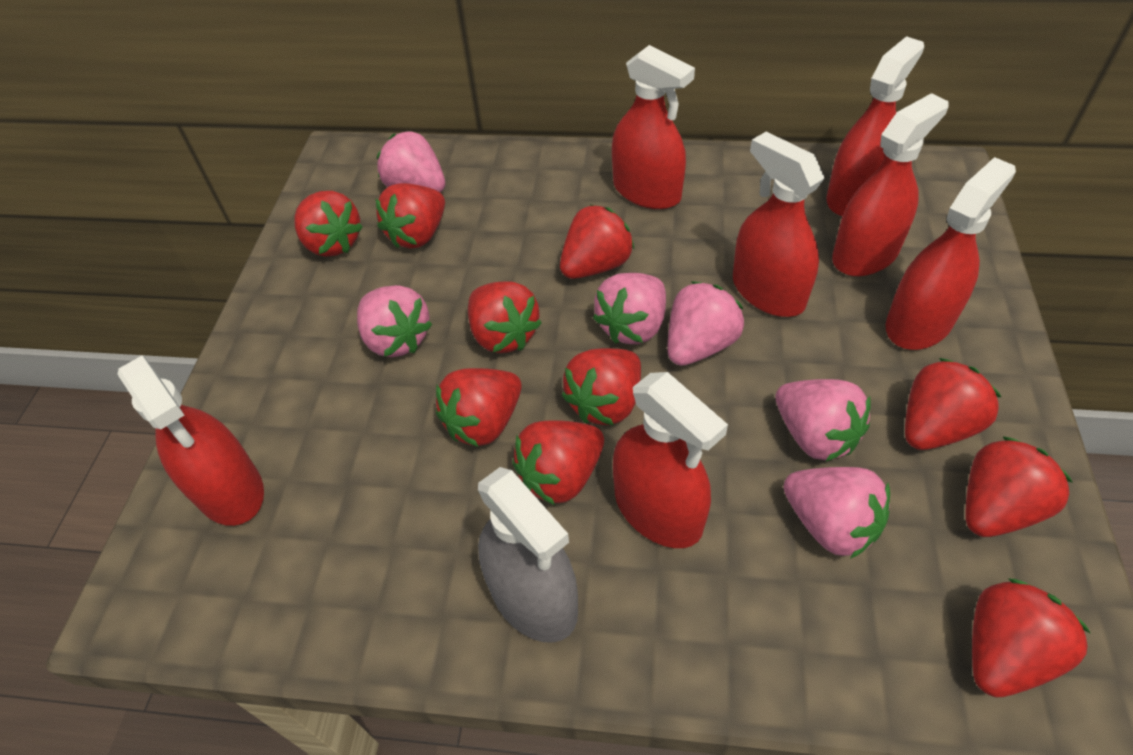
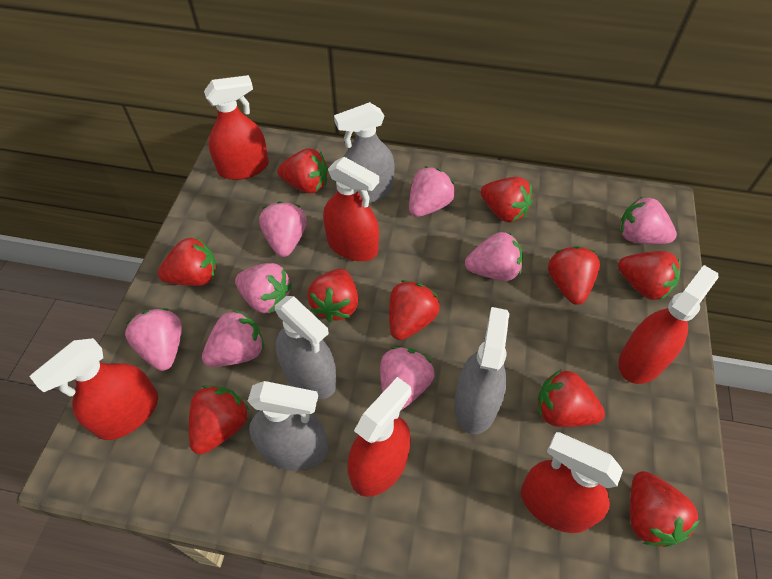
grey spray bottle: [478,467,578,643] = 1 -> [248,381,328,471] [275,296,337,400] [334,102,395,204] [454,307,509,434] = 4
pink strawberry: [357,285,432,357] [377,131,445,192] [593,273,666,344] [668,281,744,366] [775,379,871,462] [783,467,890,559] = 6 -> [125,308,182,371] [202,310,264,367] [235,263,292,314] [259,201,307,257] [380,347,434,410] [409,166,455,217] [465,232,523,281] [620,197,677,244] = 8
red spray bottle: [117,355,264,526] [612,45,695,209] [613,372,728,548] [733,132,824,317] [826,36,924,216] [832,93,949,276] [886,157,1016,350] = 7 -> [29,338,158,440] [204,75,269,180] [323,157,379,261] [347,377,411,497] [521,432,623,533] [618,265,718,384] = 6

